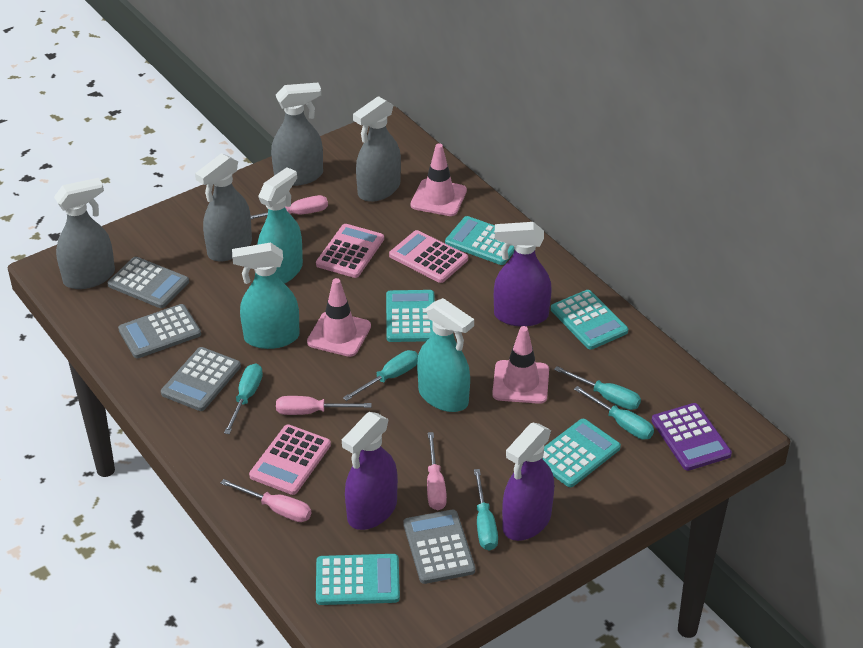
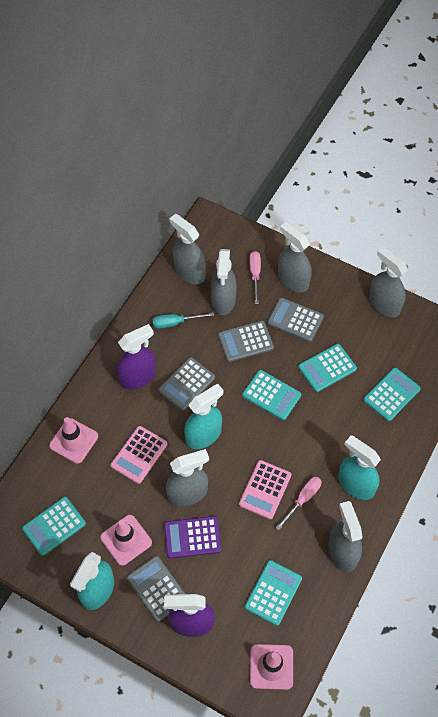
grey spray bottle: [54,178,115,289] [195,153,252,262] [271,83,323,186] [353,96,401,202] = 4 -> [166,449,209,507] [169,214,206,284] [211,249,237,315] [278,222,311,293] [328,501,363,572] [369,246,408,317] = 6
pink calculator: [249,424,331,495] [316,224,384,278] [389,230,468,283] = 3 -> [111,426,167,484] [239,460,291,519] = 2
pink screwdriver: [220,479,311,522] [251,195,328,219] [276,396,372,415] [427,432,447,510] = 4 -> [249,251,261,304] [276,477,322,530] = 2
purple spray bottle: [342,412,398,530] [494,222,552,327] [502,422,554,541] = 3 -> [117,324,156,389] [164,594,215,637] = 2
turquoise screwdriver: [224,363,263,434] [343,350,418,401] [474,469,498,550] [554,366,641,410] [574,386,654,439] = 5 -> [152,312,214,328] = 1

